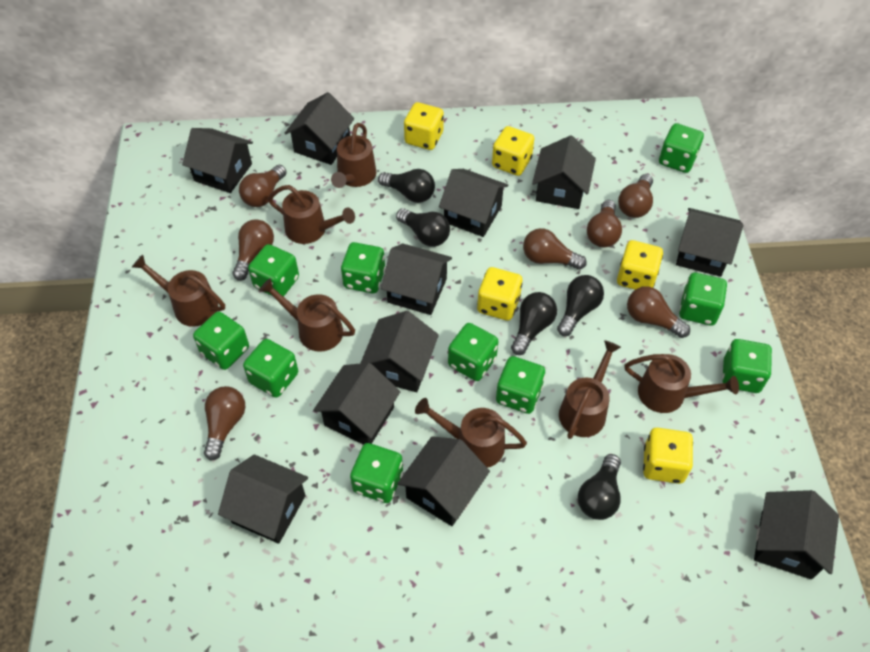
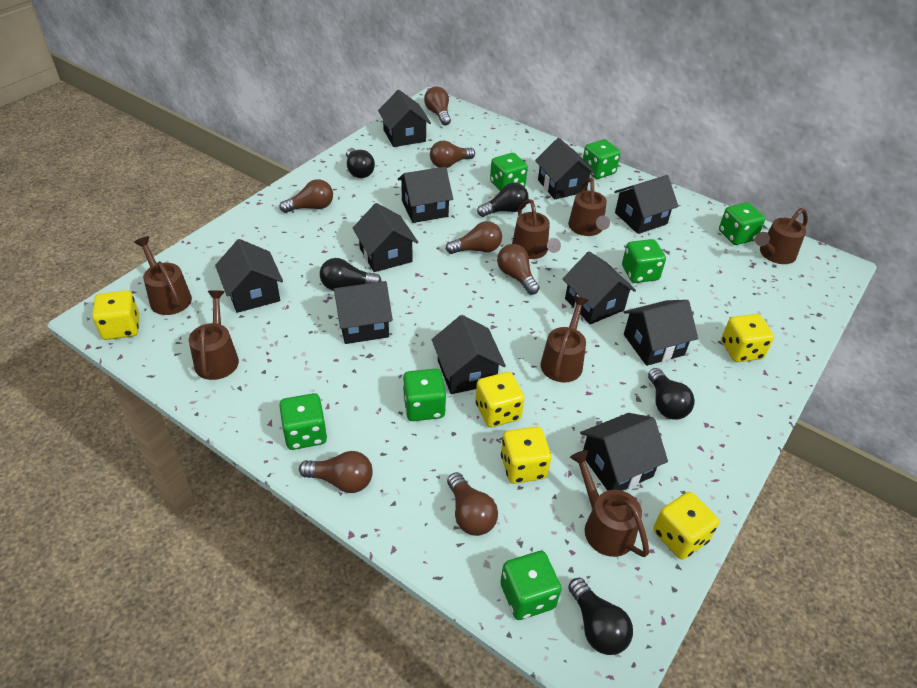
green dice: [193,311,249,370] [243,339,298,398] [248,244,299,297] [341,242,385,293] [350,443,403,503] [448,323,498,381] [496,356,545,414] [659,123,704,173] [679,273,727,326] [722,339,772,393] = 10 -> [279,393,327,450] [403,369,446,421] [490,153,528,191] [500,551,562,620] [583,139,621,179] [622,239,666,283] [719,202,765,245] = 7

